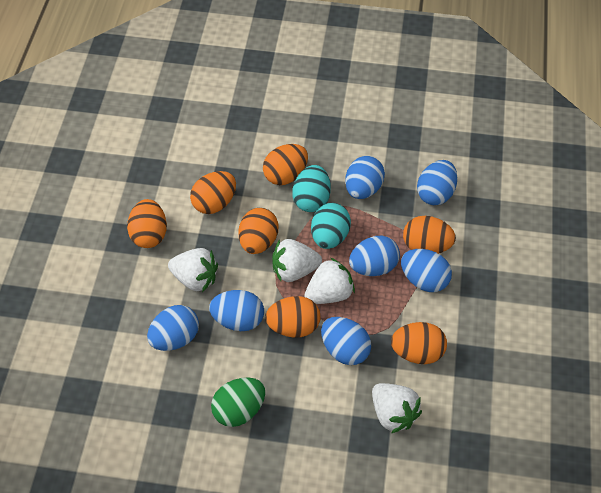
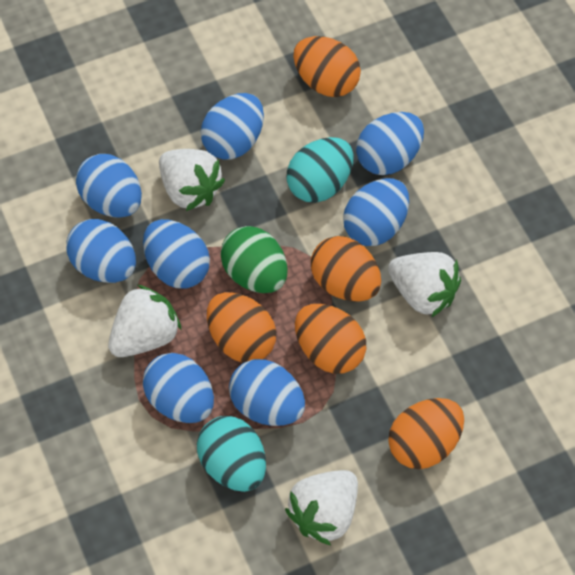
blue egg: [147,305,199,351] [209,290,264,331] [321,317,371,365] [345,156,385,199] [349,236,400,276] [401,249,452,292] [417,160,457,205] = 7 -> [66,219,136,283] [76,154,142,218] [143,219,210,289] [143,353,214,423] [200,93,264,160] [229,359,305,426] [343,178,409,246] [356,112,424,175] = 8
orange egg: [127,199,167,248] [190,171,236,214] [238,208,279,254] [263,144,308,185] [265,296,320,338] [391,322,447,364] [403,216,456,254] = 7 -> [207,292,276,363] [293,36,361,97] [295,304,366,374] [311,236,381,302] [388,398,464,469] = 5

